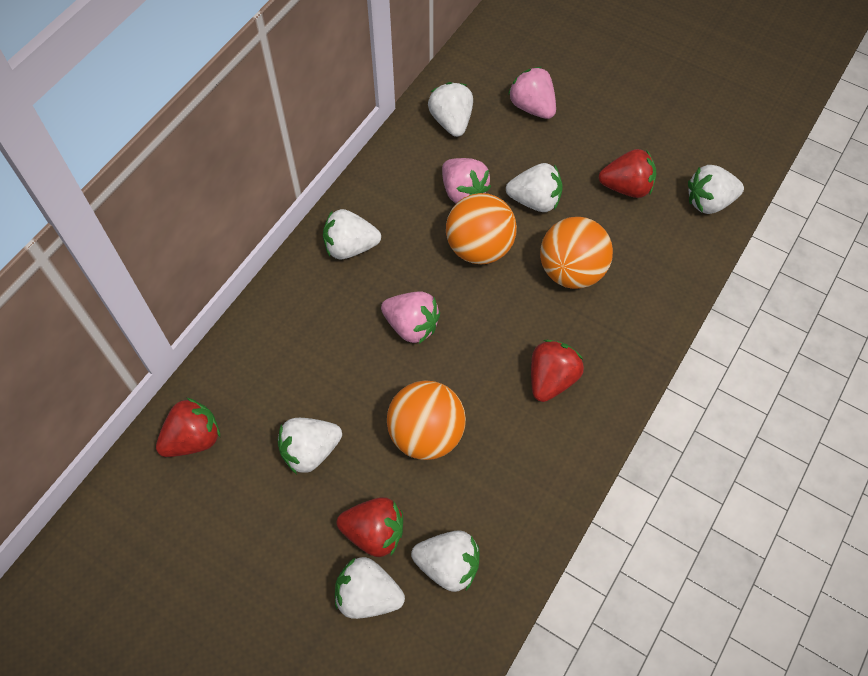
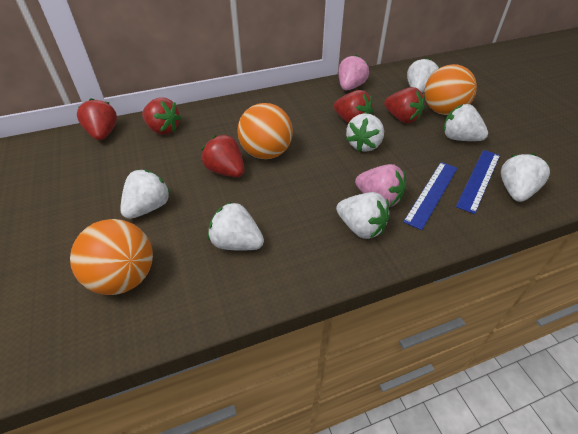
blue ruler: none = 0 -> [403,162,457,230] [456,150,500,214] = 2
pink strawberry: [381,291,440,344] [442,158,491,203] [508,67,556,119] = 3 -> [338,55,369,91] [355,164,406,207] = 2
red strawberry: [156,398,220,457] [337,497,403,557] [531,340,584,402] [599,149,656,198] = 4 -> [77,98,117,140] [142,97,182,135] [202,135,244,177] [334,90,373,123] [384,87,425,123] = 5

